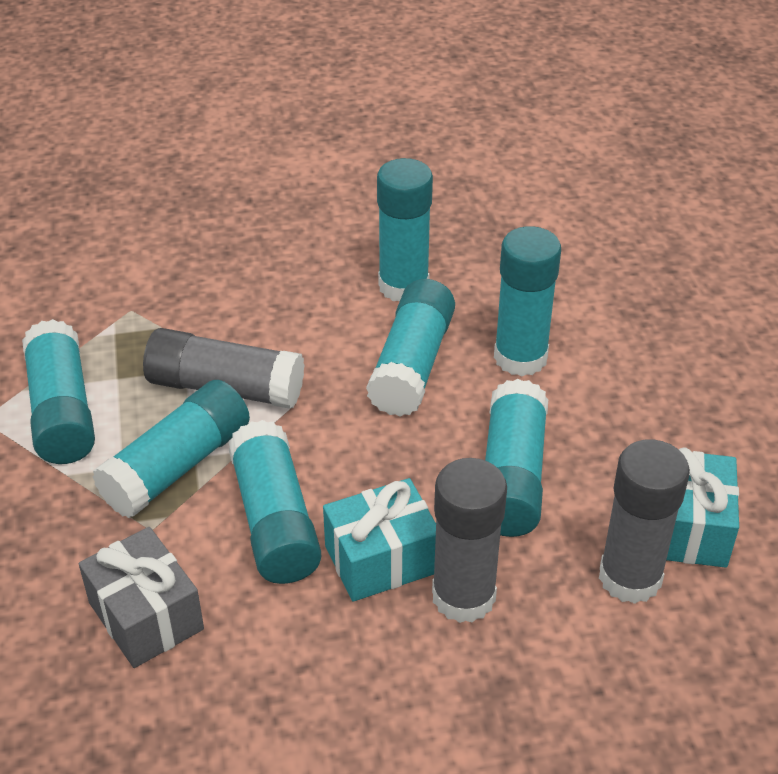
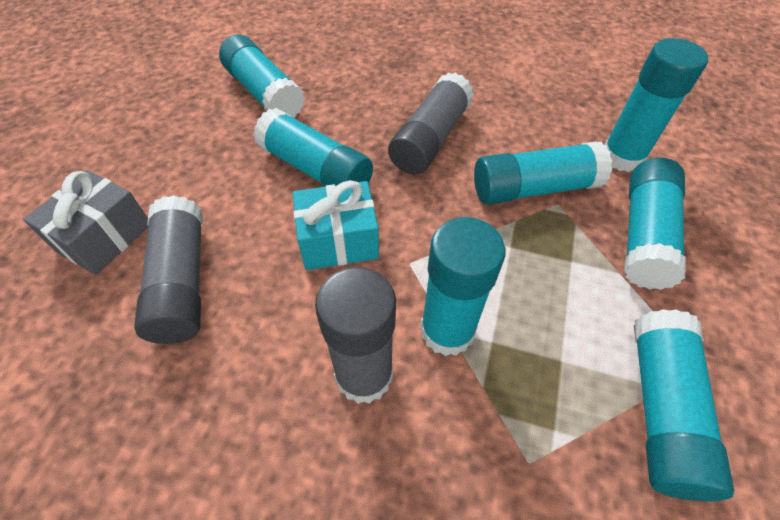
turquoise gift: [323,478,436,602] [666,447,739,568] = 2 -> [293,180,379,270] = 1

